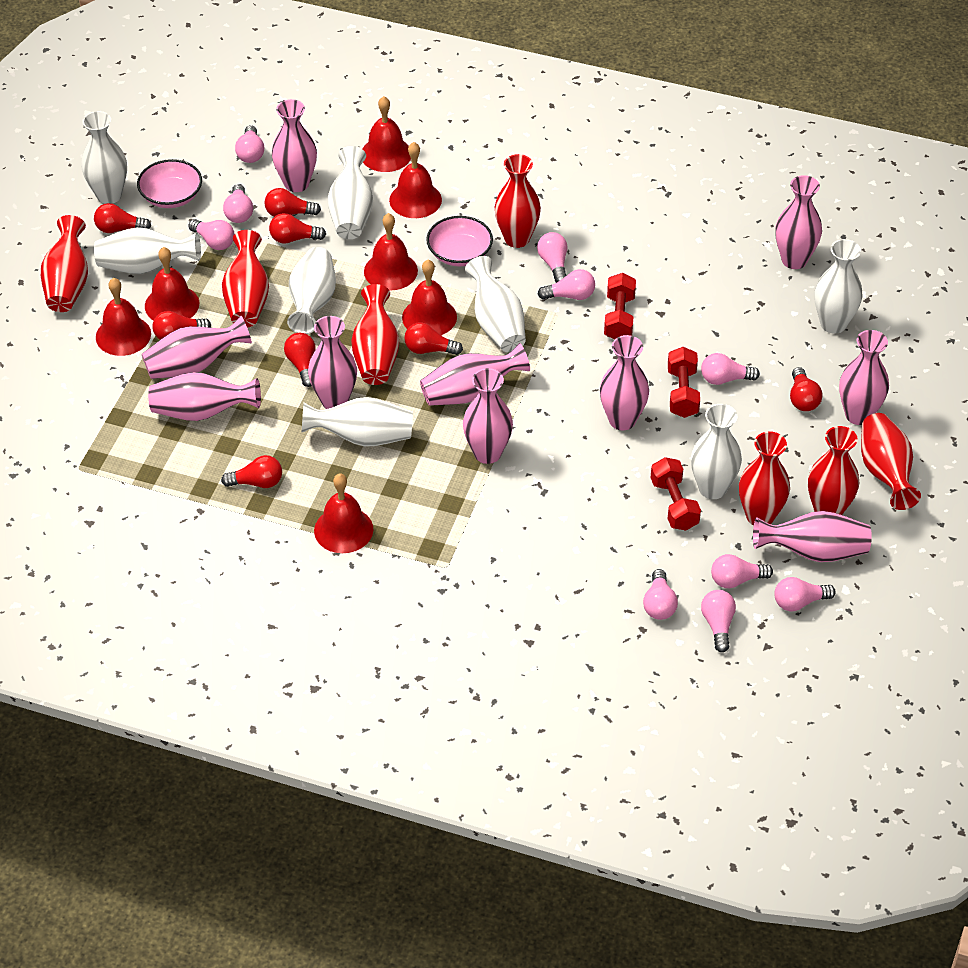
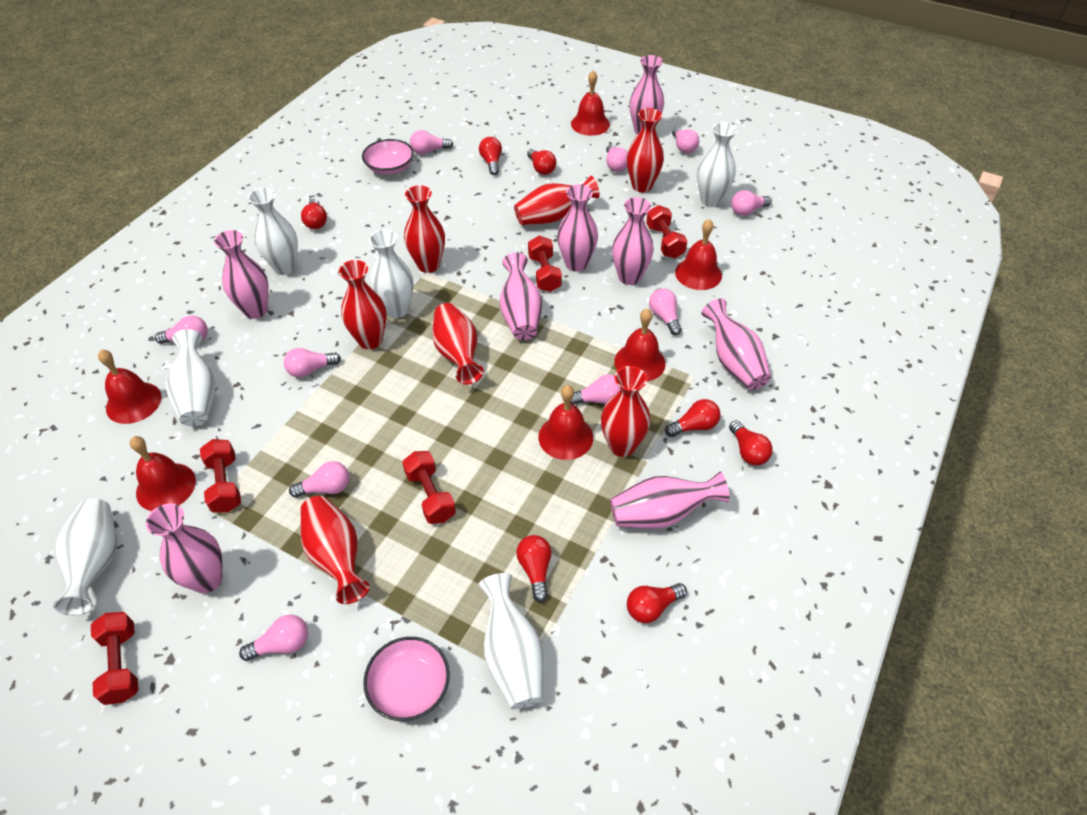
pink vase: [142,316,252,379] [148,372,261,421] [272,99,317,192] [308,316,357,409] [420,343,530,406] [463,368,513,464] [600,335,649,430] [753,511,872,562] [775,175,822,269] [839,330,889,425] = 10 -> [146,503,223,593] [214,230,268,319] [500,252,542,340] [557,184,598,272] [610,471,730,529] [612,197,654,285] [630,55,664,135] [702,299,771,390] = 8
red bell: [96,278,151,356] [145,247,199,321] [314,474,373,553] [362,96,411,172] [364,213,418,290] [389,142,442,218] [402,260,457,335] = 7 -> [98,350,161,424] [130,436,196,511] [538,385,593,460] [571,71,610,136] [614,308,666,381] [675,219,722,290] = 6
red dumbbell: [604,273,636,340] [651,457,701,530] [668,347,700,418] = 3 -> [91,612,138,705] [200,439,241,513] [402,451,456,524] [528,236,562,292] [646,205,687,259] = 5
red light bulb: [94,203,151,233] [152,311,211,340] [221,455,282,488] [265,188,321,217] [269,213,326,244] [284,333,316,387] [404,322,463,355] [790,367,823,411] = 8 -> [301,199,327,229] [479,137,502,175] [516,535,552,602] [527,149,556,175] [627,583,687,623] [665,399,721,437] [729,420,773,465] = 7
white vase: [81,111,127,204] [94,227,201,274] [287,247,336,334] [302,397,413,446] [328,146,373,239] [465,256,526,352] [691,404,742,499] [814,239,863,334] = 8 -> [53,498,117,616] [165,329,216,426] [248,188,298,275] [369,229,413,318] [478,573,543,709] [697,122,737,207] = 6

